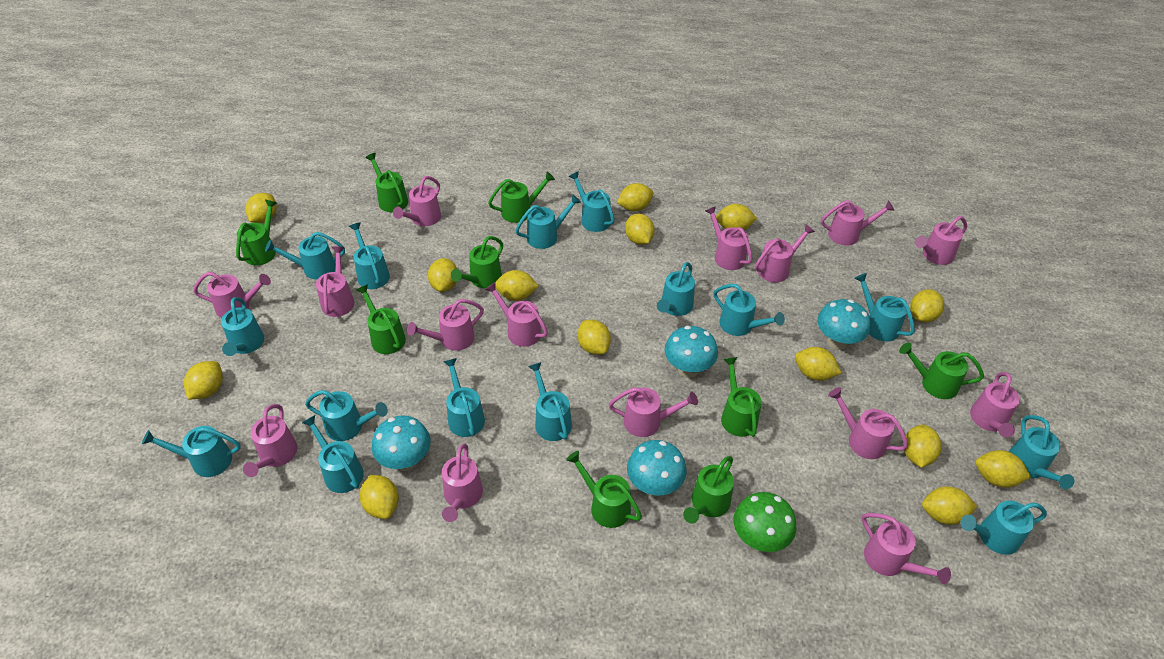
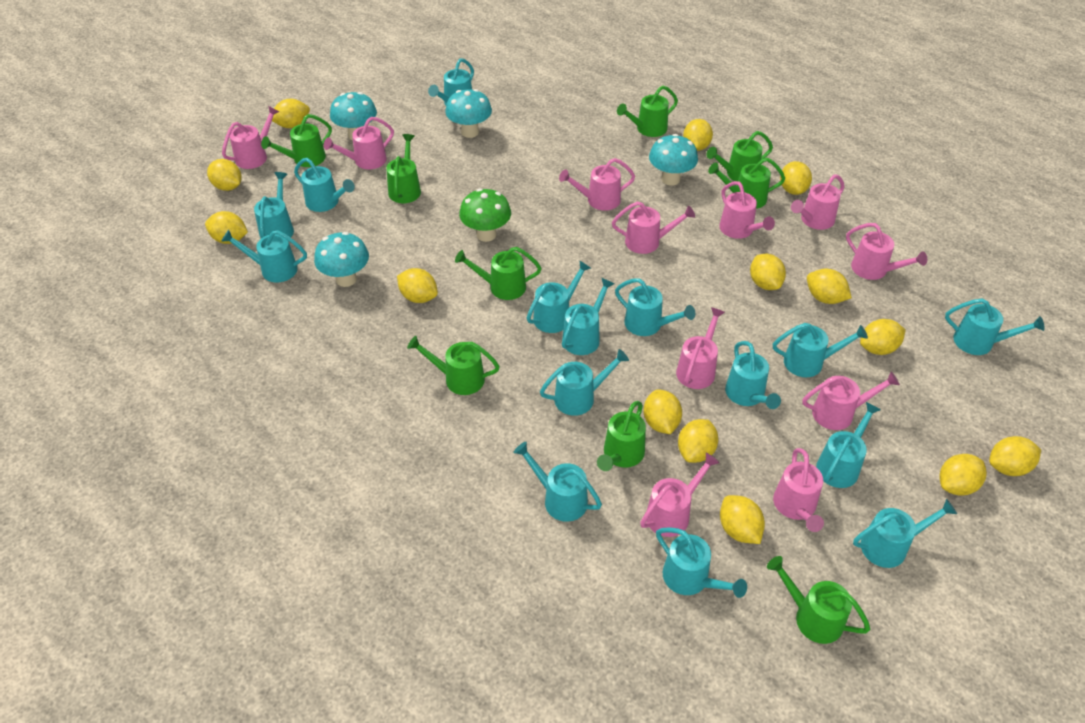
pink watering can: [193,272,271,318] [243,404,298,477] [316,247,354,317] [393,176,441,226] [407,299,484,351] [442,443,483,522] [485,282,548,347] [609,387,698,437] [705,206,753,270] [755,224,815,282] [821,200,895,246] [828,387,908,459] [862,513,951,584] [915,216,967,265] [970,372,1020,438] = 15 -> [222,106,279,169] [324,117,394,169] [559,158,635,211] [612,202,695,254] [640,453,719,537] [676,307,725,389] [719,181,775,239] [773,448,824,532] [791,174,844,230] [802,372,900,430] [846,223,927,280] = 11

